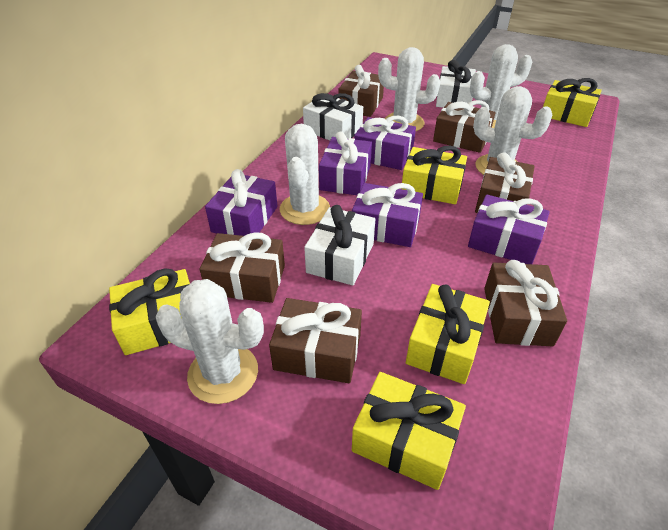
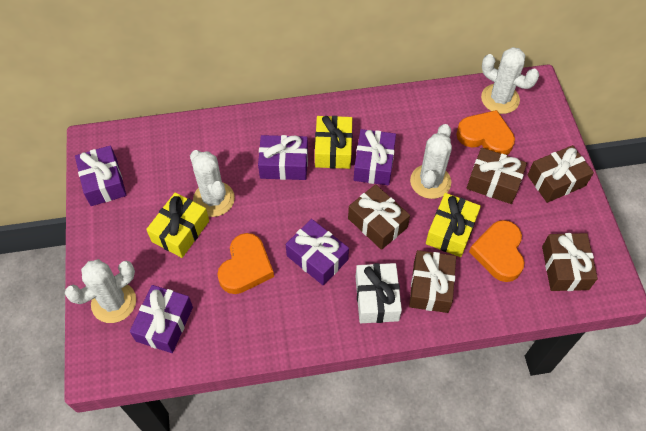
brown gift: [199,232,285,303] [269,298,362,383] [339,65,384,117] [433,100,495,153] [475,153,535,213] [484,260,567,347] = 6 -> [348,184,410,250] [409,250,456,313] [467,148,527,204] [527,145,594,203] [542,233,598,291] = 5
orange heart: none = 0 -> [217,233,274,294] [456,110,515,155] [469,220,525,282] = 3
white cactus: [156,279,264,404] [280,124,330,225] [378,47,441,131] [470,44,532,128] [473,86,552,175] = 5 -> [65,259,136,323] [190,150,235,217] [410,124,452,199] [481,47,539,114] = 4
white gift: [303,93,363,140] [304,205,375,286] [436,60,476,108] = 3 -> [356,263,402,323] = 1
yellow gift: [109,268,190,355] [352,372,466,490] [402,146,467,204] [406,284,490,384] [543,78,602,127] = 5 -> [146,193,209,258] [315,116,352,169] [426,193,481,257] = 3

